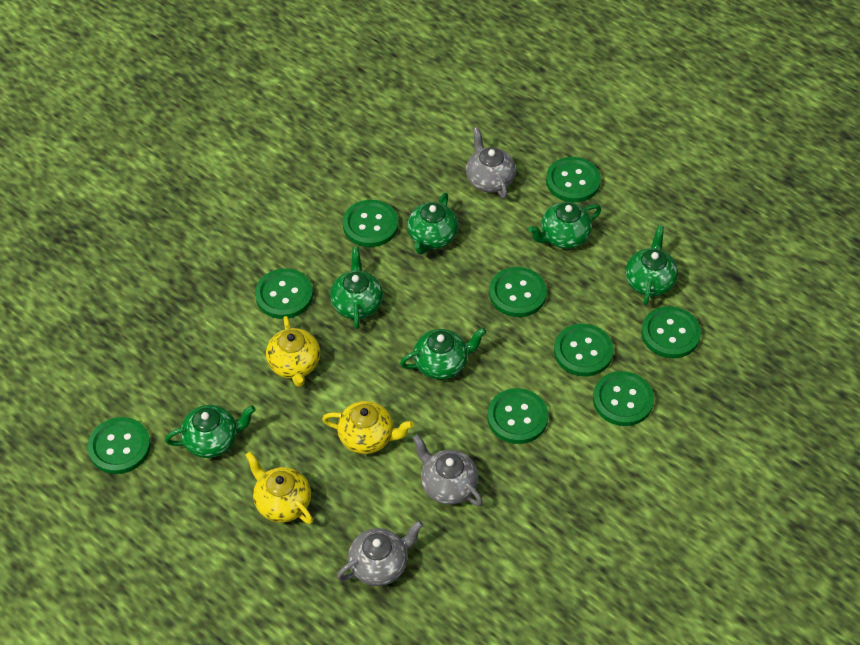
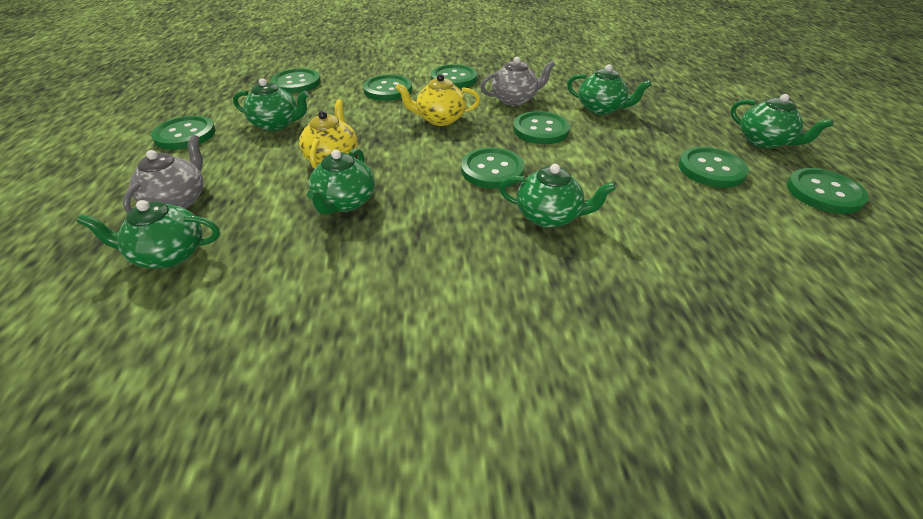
green button: [87,417,151,474] [255,268,313,319] [343,200,398,247] [487,388,548,444] [489,267,547,317] [546,157,601,203] [554,324,613,376] [593,371,654,426] [641,306,701,358] = 9 -> [151,116,216,150] [271,69,321,93] [363,75,412,101] [431,64,477,88] [461,147,525,189] [513,111,570,144] [678,147,749,188] [787,168,869,214] = 8
grey teapot: [337,521,423,586] [413,434,483,506] [466,127,516,199] = 3 -> [123,134,204,213] [480,57,555,106] = 2
yellow teapot: [246,451,313,524] [266,316,320,387] [322,401,414,454] = 3 -> [299,99,358,169] [395,74,480,126] = 2

